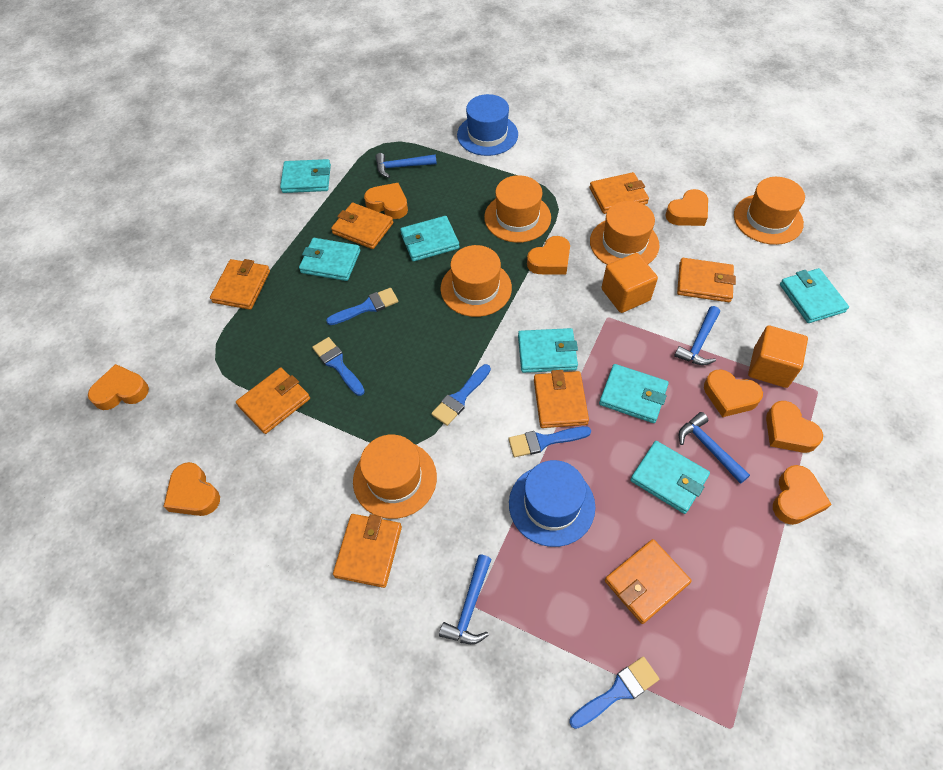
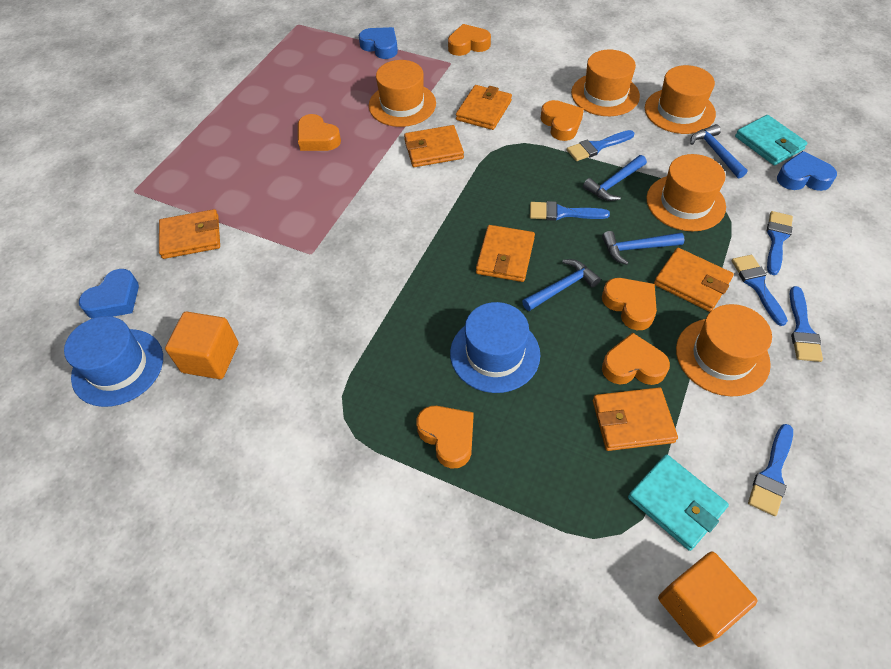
blue brush: [312,337,365,396] [326,288,398,325] [431,364,491,426] [508,426,591,457] [569,656,659,729] = 5 -> [530,201,610,221] [567,130,634,161] [731,255,788,326] [748,424,793,516] [767,211,793,275] [790,286,823,362] = 6
blue heart: none = 0 -> [79,269,139,319] [359,27,398,59] [777,151,837,191] = 3
orange heart: [88,364,149,410] [163,462,220,516] [364,183,408,219] [527,236,570,275] [665,189,708,226] [704,369,763,417] [766,401,823,453] [773,465,832,525] = 8 -> [298,114,341,151] [416,406,473,469] [448,24,491,56] [541,100,584,141] [602,278,657,330] [602,333,670,385] = 6
orange wallet: [210,259,270,310] [236,368,310,434] [331,203,393,249] [333,514,402,588] [534,370,589,428] [590,172,649,214] [605,539,692,624] [677,258,736,302] = 8 -> [159,209,220,259] [404,125,464,167] [456,85,512,130] [476,225,535,282] [593,387,678,451] [654,248,734,312] = 6
turquoise wallet: [280,159,331,193] [299,238,360,281] [400,216,459,262] [518,328,578,373] [599,364,669,423] [630,441,710,514] [780,268,849,323] = 7 -> [628,454,729,551] [735,115,808,165] = 2

